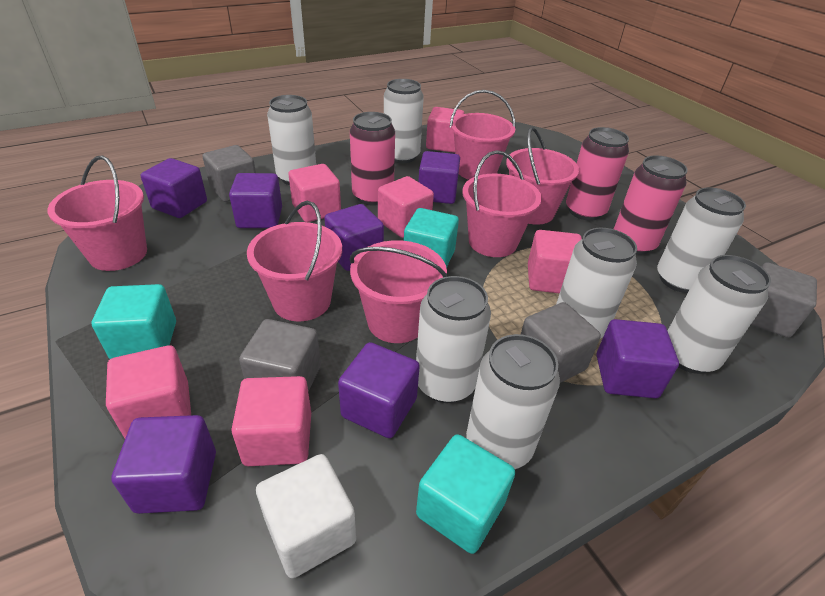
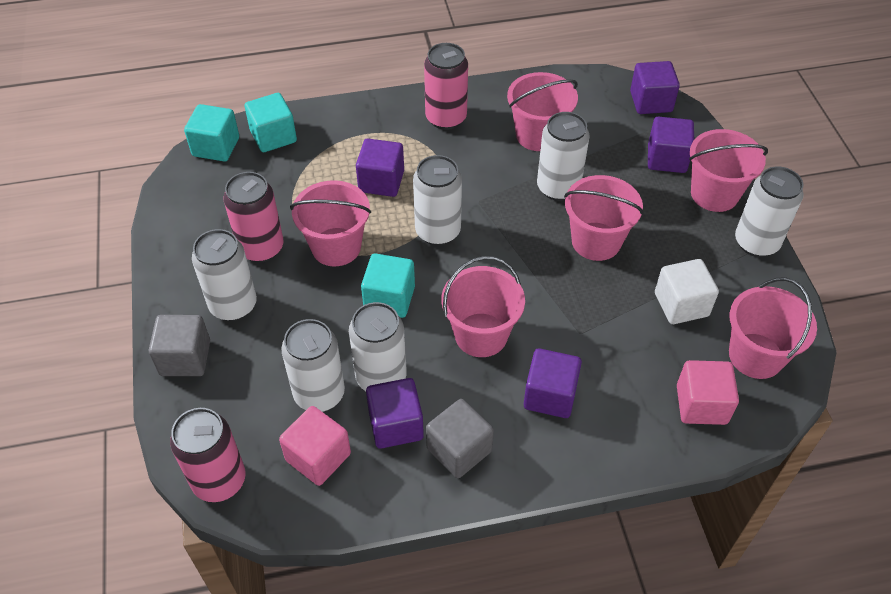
grey cube: [202,145,256,202] [239,319,321,391] [521,302,601,383] [751,263,817,338] = 4 -> [149,315,210,376] [426,399,494,478] = 2
pink cube: [106,345,191,438] [231,376,311,466] [288,164,341,222] [378,176,434,238] [426,107,464,153] [528,230,582,294] = 6 -> [279,406,351,486] [677,360,739,425] = 2
purple cube: [111,415,216,514] [141,158,207,218] [229,173,282,228] [324,204,384,271] [338,342,420,438] [418,151,460,204] [597,319,679,398] = 7 -> [356,139,404,197] [366,378,424,449] [524,348,582,418] [630,61,680,114] [648,117,694,173] = 5
white can: [267,95,316,185] [384,79,424,163] [416,276,491,403] [466,334,560,469] [556,228,637,338] [657,187,746,293] [668,255,771,374] = 7 -> [192,229,257,321] [281,319,345,412] [349,302,407,391] [413,155,462,246] [537,112,590,201] [735,166,804,257] = 6

